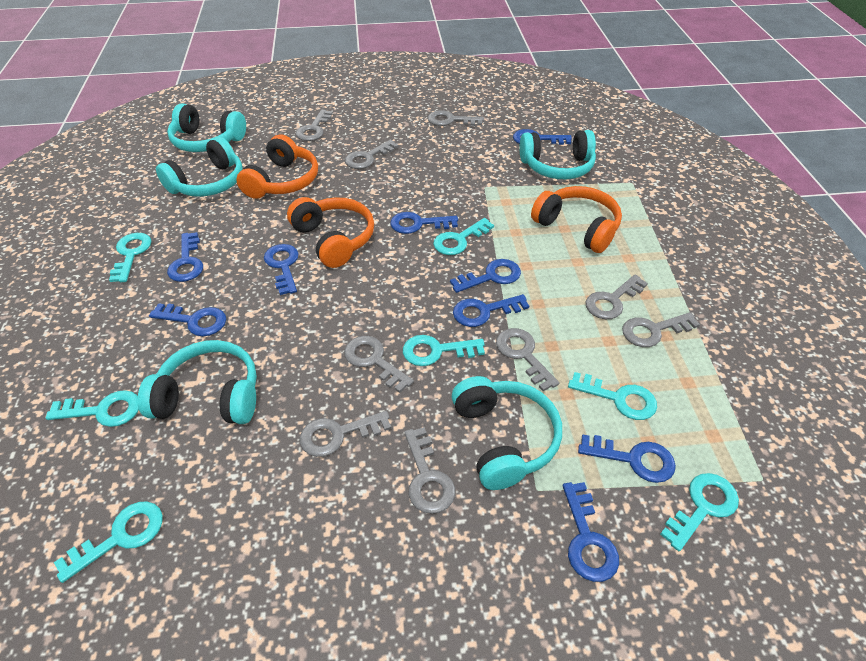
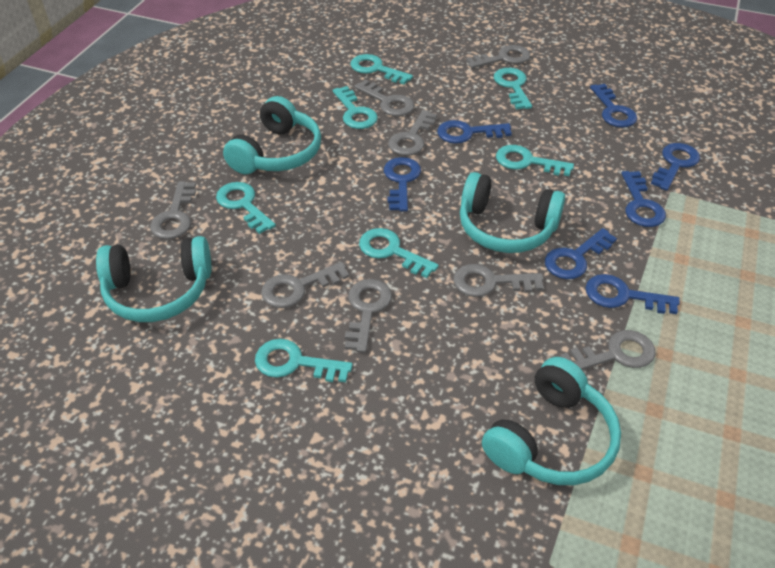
blue key: [149,303,226,336] [167,232,203,282] [264,244,299,295] [390,212,458,234] [450,259,521,293] [453,294,529,327] [513,129,572,145] [562,482,619,582] [578,434,676,483] = 9 -> [384,157,421,212] [437,120,512,144] [545,228,617,279] [586,274,680,314] [590,84,637,128] [621,171,666,227] [651,143,700,191] = 7
grey key: [296,110,333,141] [300,411,391,457] [344,336,414,393] [345,140,399,169] [404,427,455,514] [428,110,484,126] [496,328,559,391] [586,275,648,319] [622,312,700,347] = 9 -> [150,181,196,239] [261,262,349,308] [345,279,392,353] [354,80,414,116] [388,110,437,156] [453,264,544,297] [466,45,530,68] [560,330,656,370] = 8
orange headphones: [236,134,318,199] [287,197,374,268] [531,186,622,253] = 3 -> none = 0
turquoise headphones: [138,340,257,424] [156,137,243,197] [167,103,246,152] [452,376,562,490] [520,130,596,179] = 5 -> [96,236,211,322] [223,96,321,174] [460,172,565,253] [482,357,621,485] = 4

